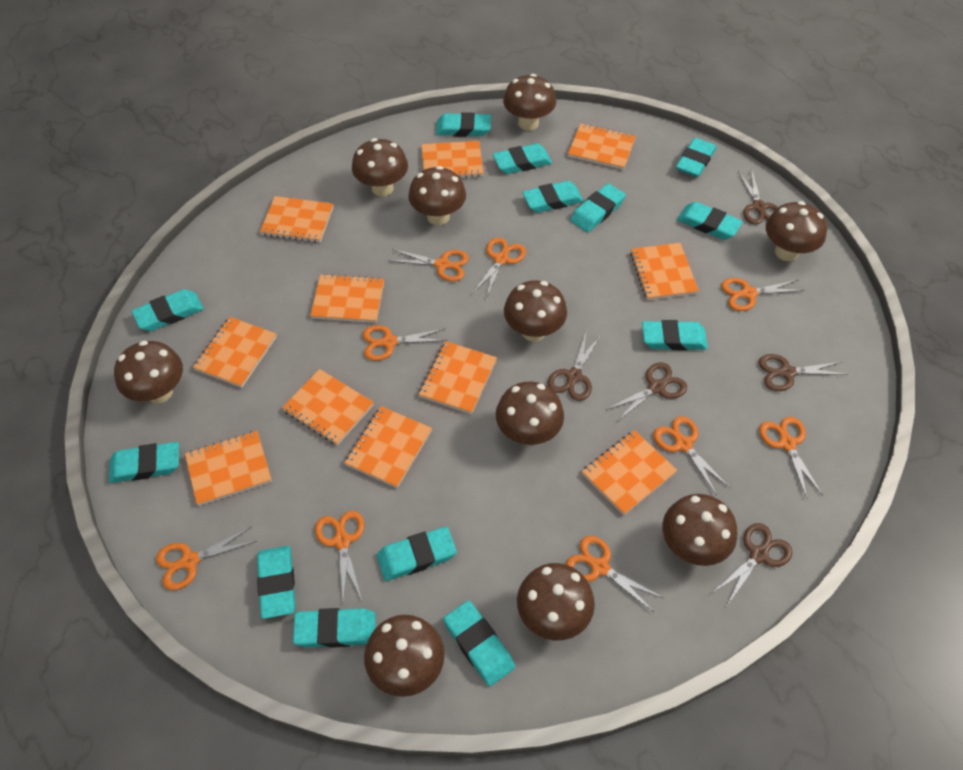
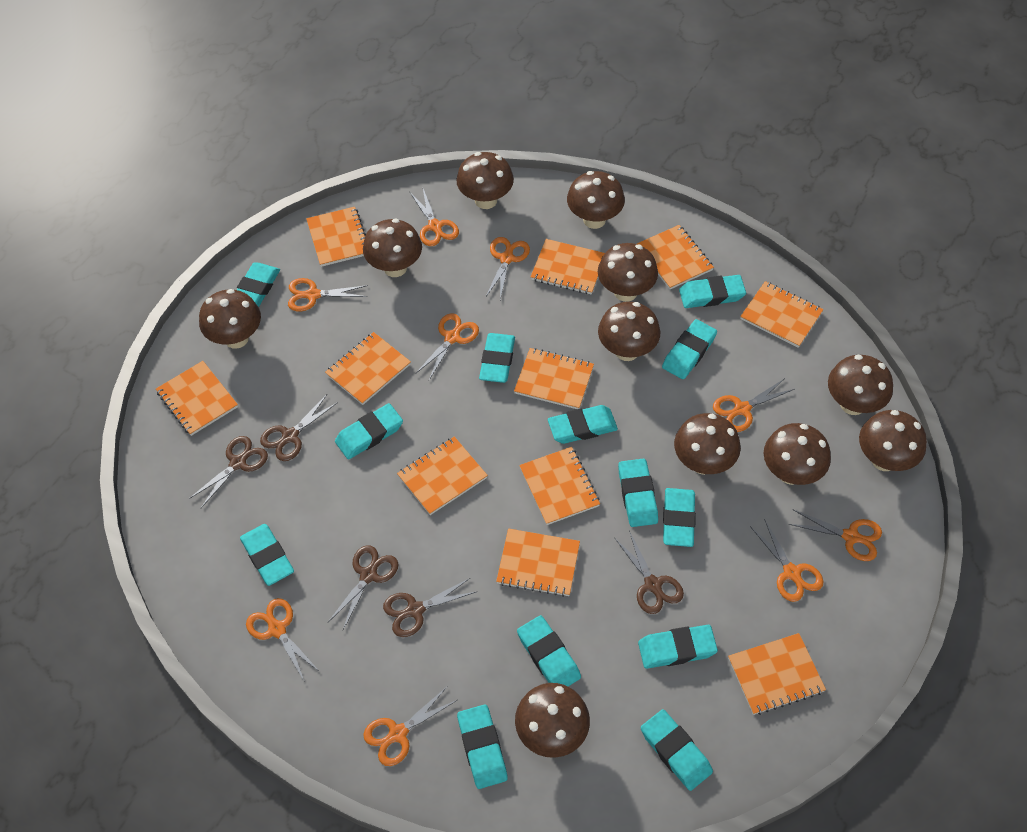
brown mushroom: [114,341,183,404] [352,138,408,197] [364,615,445,697] [408,166,466,225] [496,381,564,445] [503,74,556,130] [504,281,567,342] [517,563,595,641] [662,494,737,566] [766,201,827,261] = 10 -> [199,289,261,349] [363,219,422,277] [456,152,514,209] [515,683,590,758] [567,171,625,229] [598,243,658,302] [598,302,660,361] [674,413,741,475] [764,423,831,485] [828,355,893,415] [859,410,927,471] = 11

